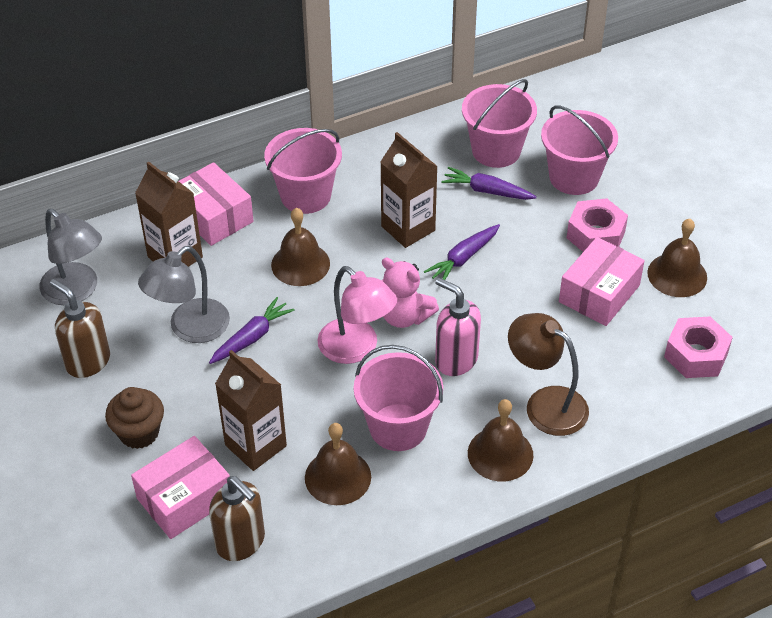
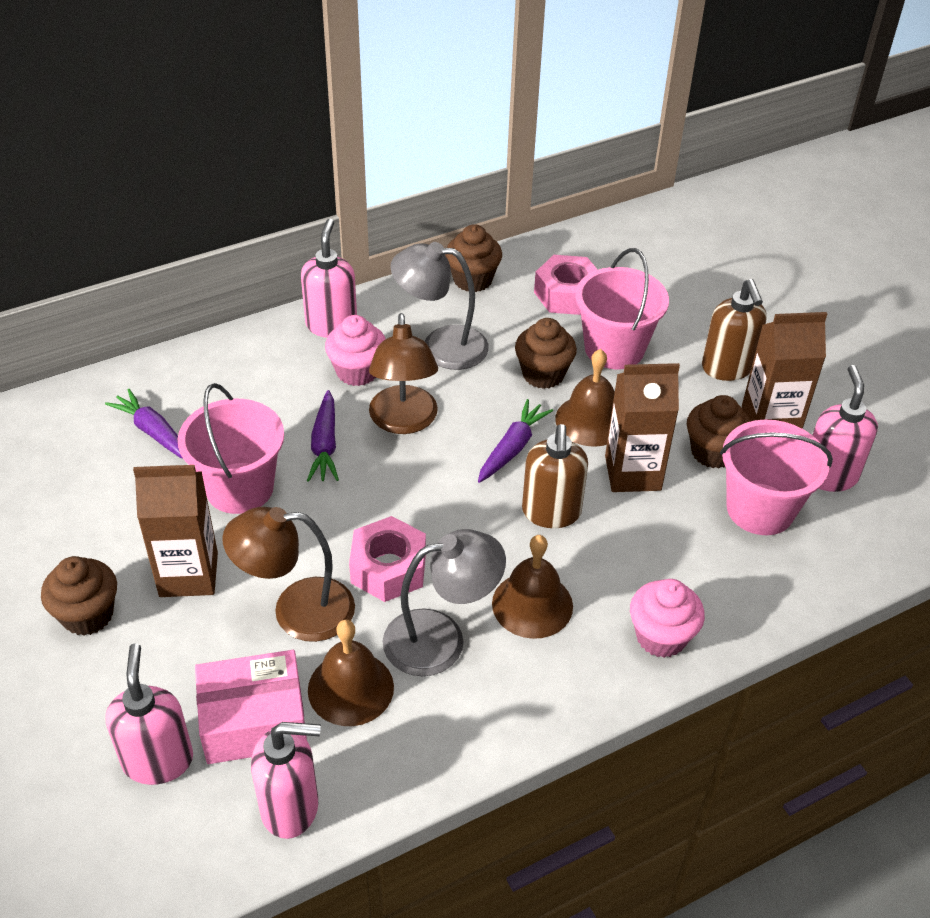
brown bell: [271,208,330,286] [305,423,371,505] [468,399,533,481] [647,219,707,297] = 4 -> [308,619,394,726] [492,535,573,639] [555,349,615,447] = 3
brown cupcake: [105,387,164,449] = 1 -> [41,556,117,636] [445,224,502,292] [515,318,577,389] [687,395,751,468] = 4
brown lamp: [508,313,589,436] = 1 -> [222,507,355,642] [369,313,438,434] = 2
pink box: [131,436,230,539] [179,162,254,246] [559,237,645,326] = 3 -> [195,650,307,764] = 1
pink bucket: [264,128,342,214] [354,345,443,451] [462,79,537,168] [541,105,618,195] = 4 -> [178,383,284,514] [575,248,669,369] [720,420,833,535] = 3
pink cupcake: none = 0 -> [325,315,386,386] [630,579,705,658] = 2
pink lamp: [318,266,397,364] = 1 -> none = 0
pink soap dispenser: [435,278,481,376] = 1 -> [105,643,193,785] [251,722,321,839] [301,219,357,338] [813,365,878,492] = 4
pink teddy bear: [382,258,439,328] = 1 -> none = 0

